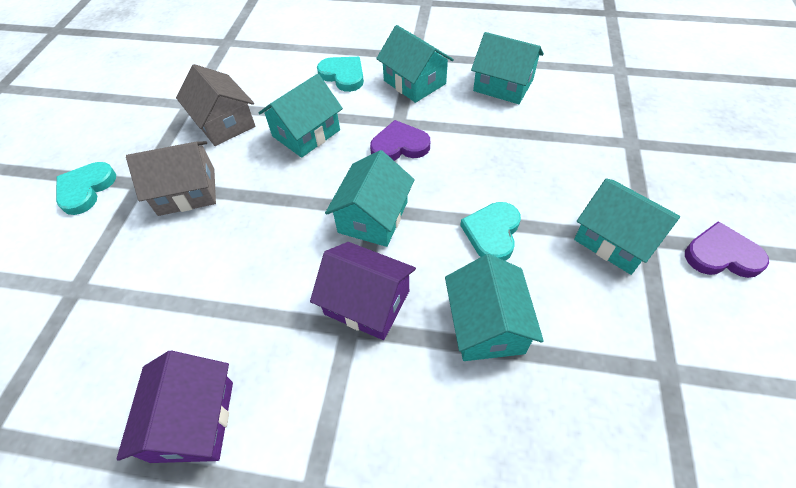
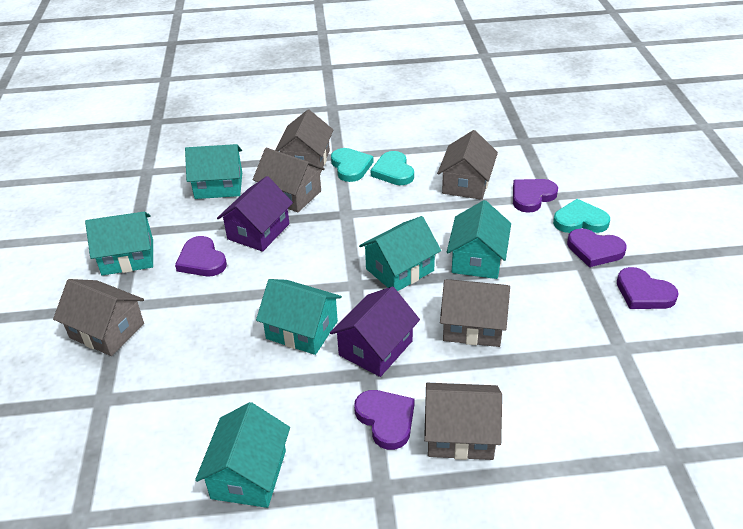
grey house: [126,141,216,216] [176,64,255,146] = 2 -> [53,279,144,356] [253,148,325,212] [275,110,333,174] [424,383,502,460] [437,130,498,200] [440,279,510,347] = 6
purple heart: [370,120,430,161] [685,221,769,278] = 2 -> [175,236,227,276] [354,390,415,450] [513,179,558,213] [567,228,627,267] [617,267,679,309] = 5

